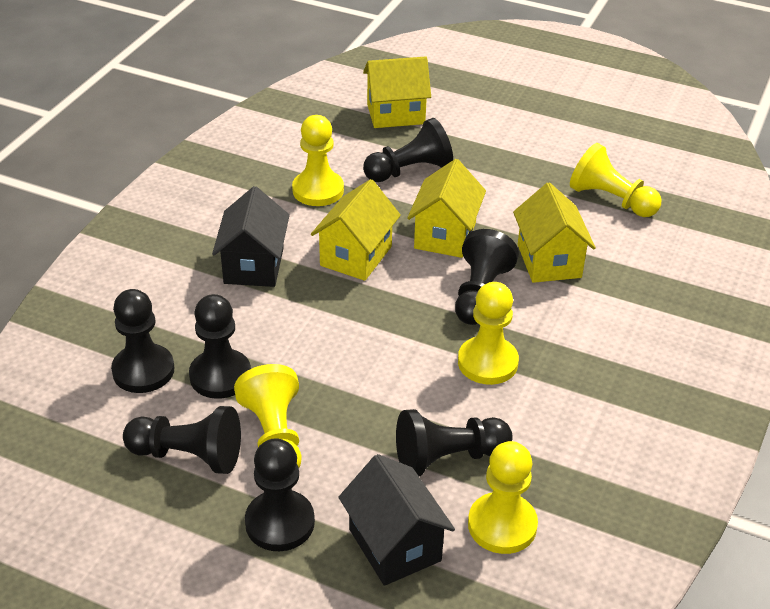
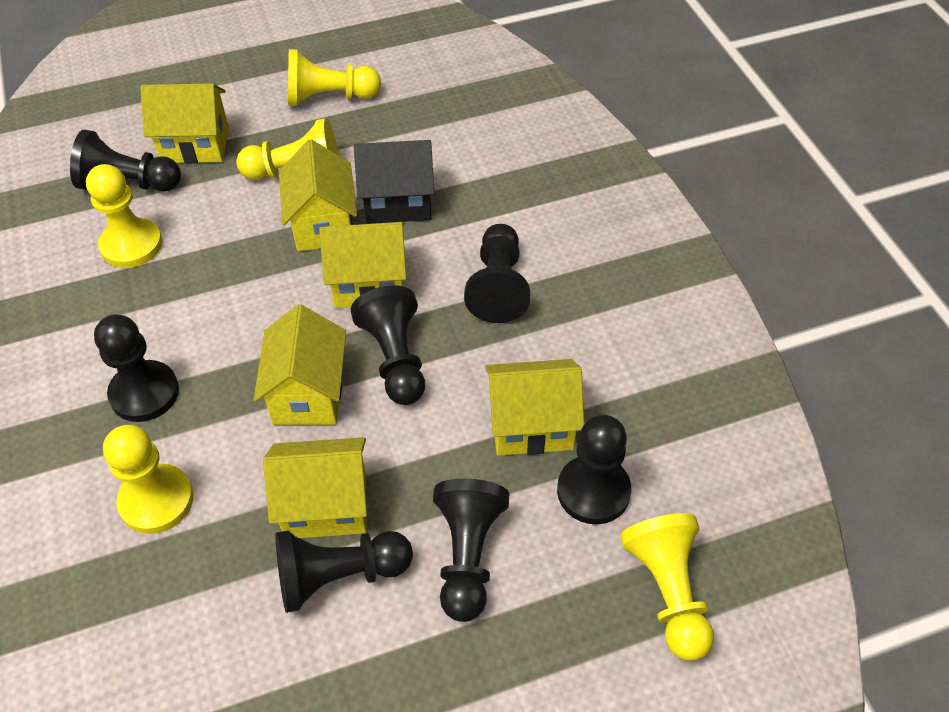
black house: [212,186,290,287] [338,454,455,586] = 2 -> [354,140,434,224] = 1
yellow house: [311,179,401,281] [363,57,431,128] [407,159,486,258] [513,182,596,283] = 4 -> [140,83,229,164] [254,305,346,425] [263,437,367,538] [279,139,357,251] [319,222,406,308] [485,359,584,456] = 6

